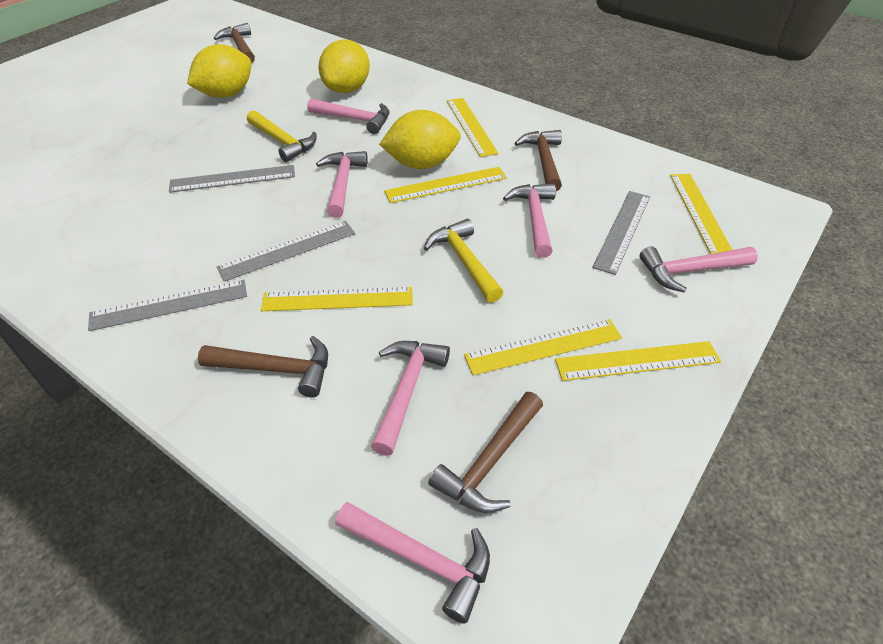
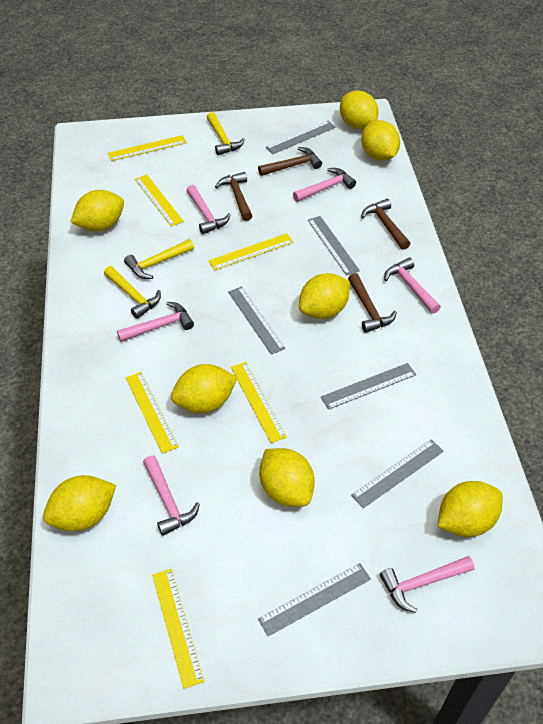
grey ruler: [88,280,247,331] [169,165,295,193] [217,221,355,282] [592,191,650,275] = 4 -> [228,286,285,355] [258,563,371,636] [266,121,336,154] [308,216,360,276] [321,363,416,410] [351,439,444,508] = 6
yellow hammer: [247,110,317,162] [424,219,503,303] = 2 -> [104,266,161,319] [124,239,194,279] [207,112,245,155] = 3
yellow lemon: [187,44,252,98] [318,40,370,93] [379,110,461,169] = 3 -> [43,475,116,531] [71,190,124,232] [171,364,237,413] [259,448,315,507] [299,273,350,319] [340,91,379,129] [361,120,400,161] [438,481,503,537] = 8

